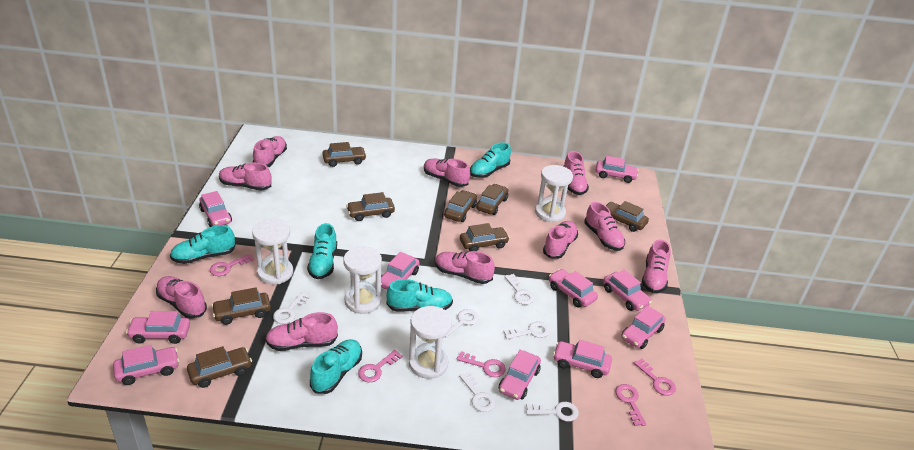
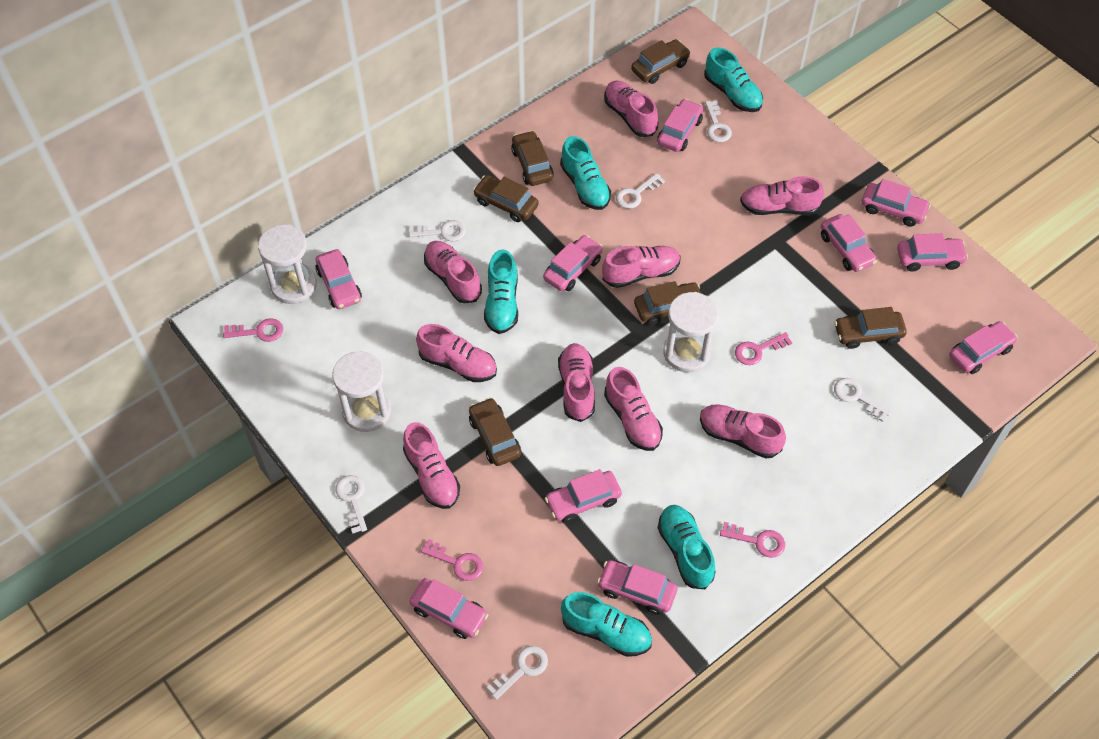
brown car: [187,346,252,388] [211,288,271,325] [322,142,367,167] [346,192,395,221] [444,190,477,222] [460,223,510,251] [476,184,508,215] [606,201,649,232] = 8 -> [469,397,521,466] [473,175,539,222] [511,130,554,186] [631,39,691,84] [634,281,701,325] [834,307,907,349] = 6
pink key: [210,254,254,276] [358,350,403,382] [457,351,506,377] [615,384,646,426] [634,358,676,396] = 5 -> [223,318,283,342] [421,539,484,581] [720,522,785,558] [735,332,792,365] = 4
pink shoe: [156,276,207,319] [219,163,272,190] [253,136,287,167] [265,312,338,351] [424,158,470,187] [435,251,495,284] [543,221,578,259] [563,151,589,195] [584,202,625,251] [642,240,671,293] = 10 -> [403,422,460,509] [416,324,497,382] [424,241,482,304] [558,343,595,422] [602,246,681,288] [604,81,658,137] [604,367,663,451] [700,404,786,458] [740,176,824,215] = 9
white hourglass: [252,219,293,284] [344,246,382,314] [409,306,452,379] [535,165,573,222] = 4 -> [258,224,317,304] [332,351,391,432] [663,292,718,372] = 3

